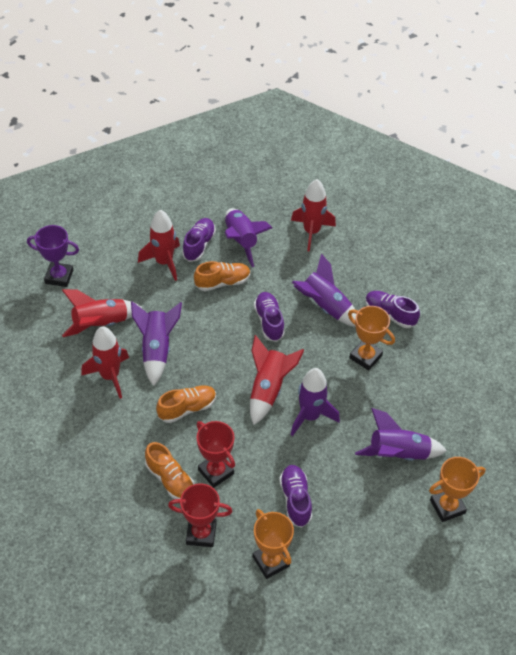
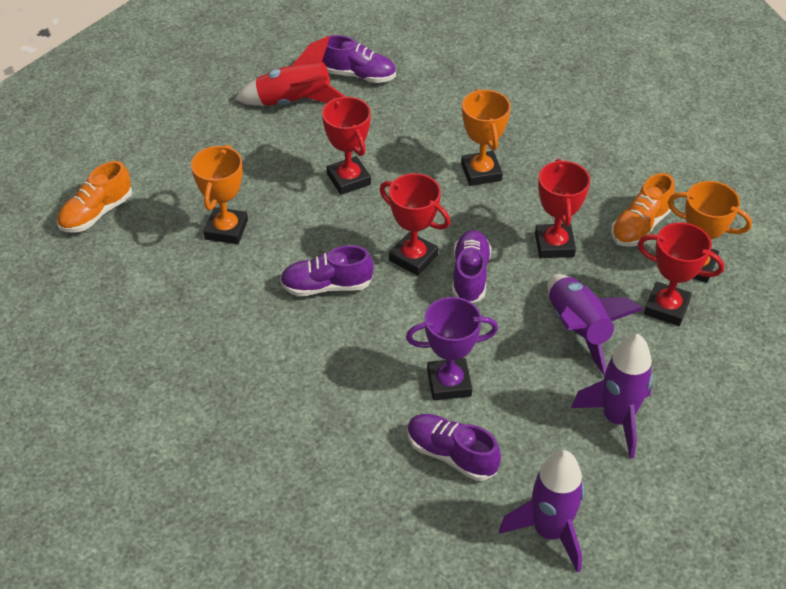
orange shoe: [145,442,194,499] [156,385,216,423] [194,261,251,291] = 3 -> [57,161,132,232] [611,173,675,246] = 2
purple rocket: [131,301,182,386] [225,208,272,267] [291,368,340,436] [292,253,356,327] [355,408,447,461] = 5 -> [499,450,584,573] [547,274,644,376] [571,334,653,459] = 3
red rocket: [62,289,143,337] [81,326,129,399] [138,210,180,281] [250,335,304,425] [291,179,336,251] = 5 -> [235,36,346,106] = 1
red trophy: [168,484,232,547] [197,421,235,488] = 2 -> [322,97,371,195] [380,173,450,276] [535,159,590,258] [638,222,724,326] = 4

